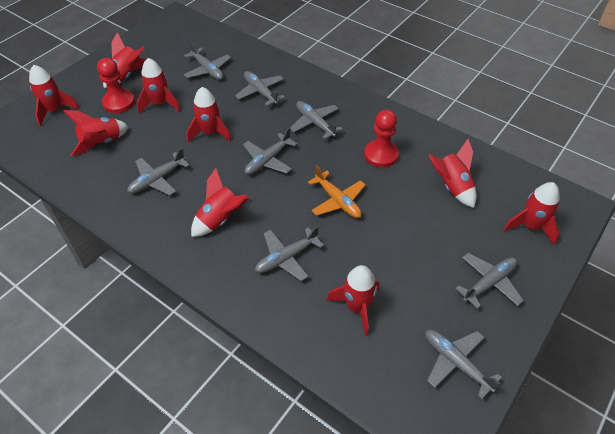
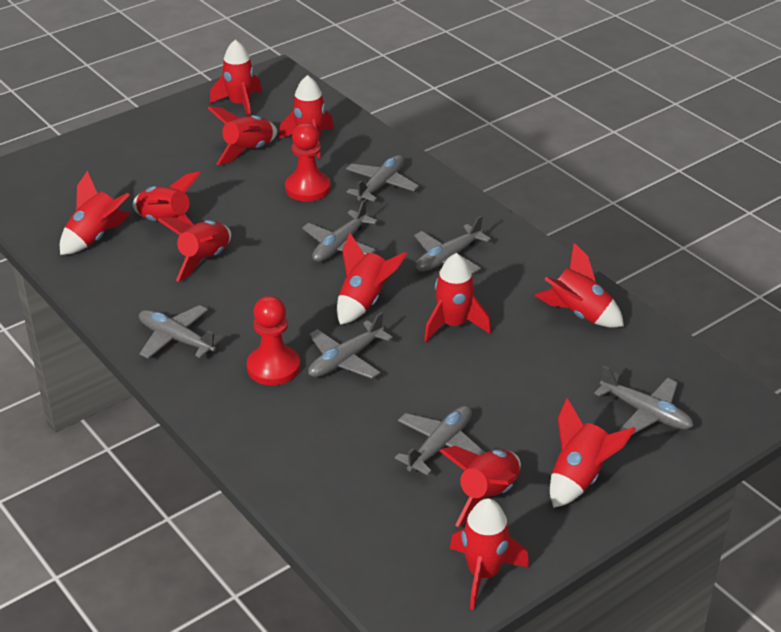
grey plane: [127,148,190,196] [184,41,231,80] [235,71,285,106] [243,127,297,175] [255,226,324,281] [290,101,343,139] [426,330,502,399] [455,253,524,309] = 8 -> [139,305,224,359] [302,199,378,262] [308,312,393,379] [346,155,419,202] [395,406,486,475] [414,215,491,274] [594,366,693,435] = 7
orange plane: [308,165,366,218] = 1 -> none = 0
red rocket: [29,65,79,126] [63,110,129,156] [103,32,146,88] [137,58,181,113] [187,87,232,142] [191,168,249,237] [327,265,379,336] [428,139,476,208] [504,182,560,245] = 9 -> [60,171,131,255] [133,172,201,225] [158,217,231,282] [208,106,277,165] [210,40,262,116] [279,75,334,159] [337,233,408,325] [424,253,491,342] [440,446,521,527] [450,498,529,610] [534,243,624,328] [550,398,636,508] = 12

